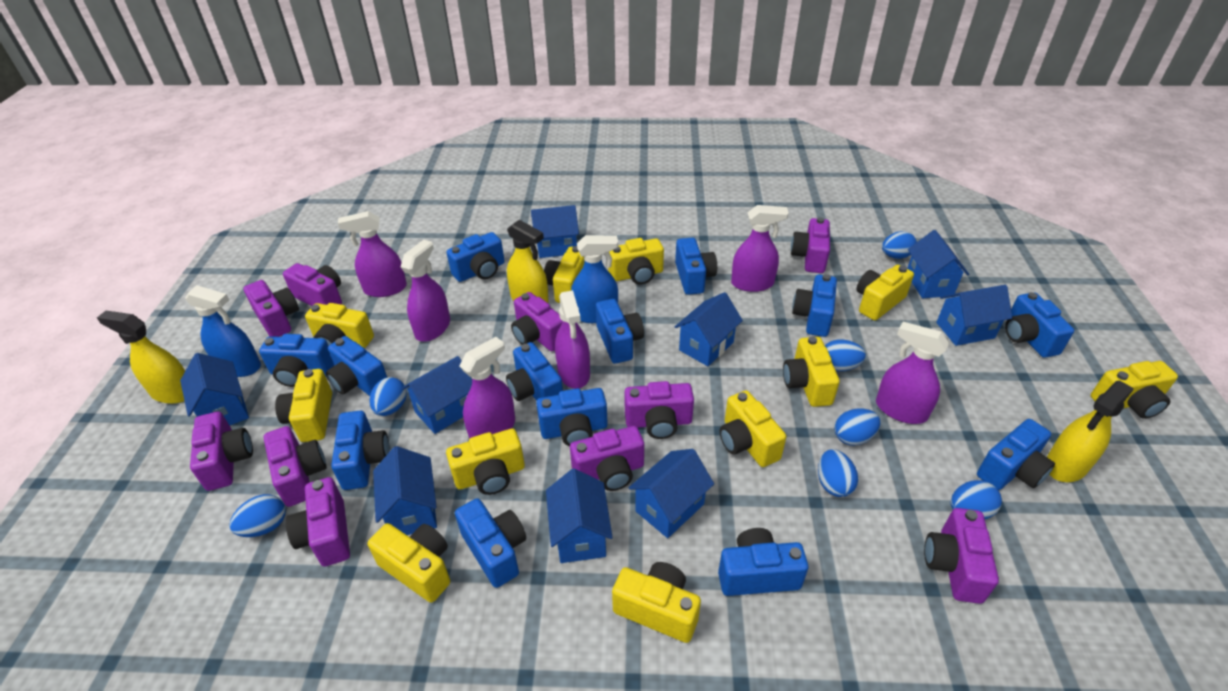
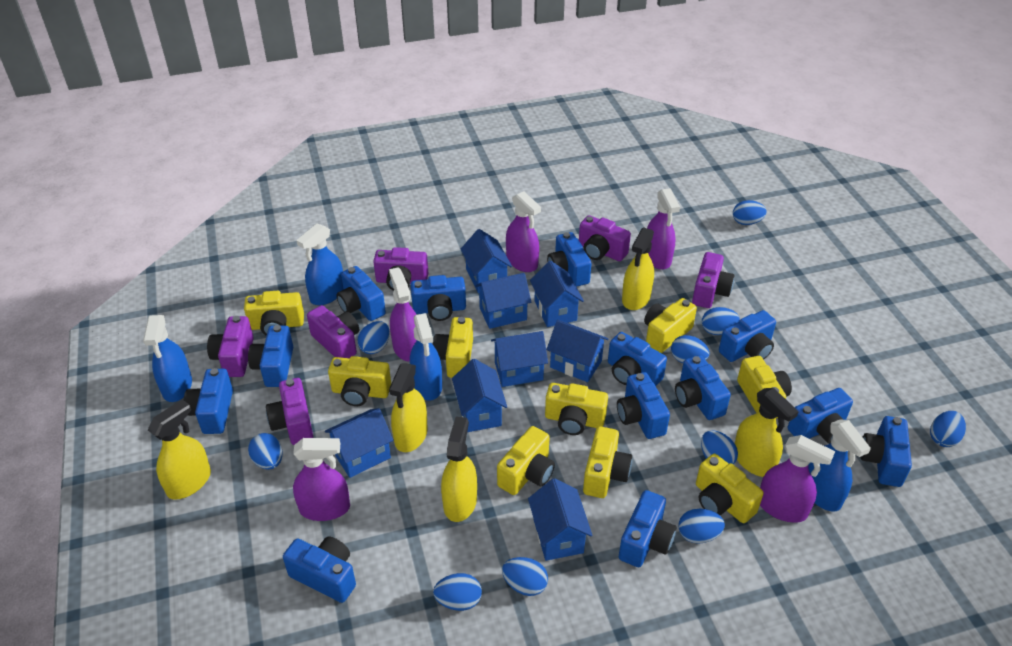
blue egg: [229,494,286,537] [369,377,407,416] [818,449,858,497] [825,339,866,371] [834,409,880,446] [882,231,917,259] [951,480,1002,519] = 7 -> [248,433,282,470] [357,321,390,354] [433,573,482,611] [502,557,548,596] [671,335,710,363] [679,509,725,544] [701,430,738,465] [702,307,740,335] [733,200,767,225] [930,411,966,447] = 10
blue house: [180,353,249,426] [373,446,437,535] [402,356,472,434] [531,205,579,258] [546,469,613,563] [629,449,714,538] [675,292,743,366] [907,230,969,298] [936,285,1012,346] = 9 -> [325,408,393,478] [452,359,507,432] [461,229,512,293] [475,273,531,329] [491,331,548,387] [528,478,593,561] [530,261,584,327] [546,320,608,382] = 8
blue spray bottle: [185,285,261,377] [571,235,618,323] = 2 -> [143,315,192,402] [296,224,344,305] [410,313,442,401] [808,419,871,512] = 4
purple camera: [190,411,253,491] [243,280,299,337] [264,426,327,507] [283,263,342,306] [286,477,350,567] [511,292,563,351] [570,426,644,491] [624,381,694,439] [791,217,830,273] [924,508,999,604] = 10 -> [207,316,254,377] [266,378,313,445] [307,305,359,358] [373,247,428,291] [579,215,631,261] [692,252,735,308] = 6
purple spray bottle: [338,211,407,297] [401,240,450,342] [459,337,515,439] [555,290,590,389] [731,205,789,292] [876,322,949,424] = 6 -> [293,438,350,521] [389,267,417,362] [506,191,541,272] [647,188,680,270] [760,435,835,523] = 5
yellow camera: [275,369,332,442] [305,303,374,349] [367,523,450,603] [446,428,525,495] [544,246,585,303] [608,238,664,285] [612,562,701,643] [720,390,786,467] [783,336,840,407] [856,265,914,321] [1091,361,1178,419] = 11 -> [244,291,304,336] [328,356,391,406] [433,317,473,378] [497,426,555,495] [545,383,608,435] [583,426,632,498] [644,298,697,353] [696,454,764,523] [737,356,792,418] = 9
yellow spray bottle: [97,311,185,404] [507,220,549,303] [1047,381,1133,482] = 3 -> [148,399,211,500] [389,363,428,452] [441,416,477,522] [622,227,654,310] [735,388,799,477] = 5

